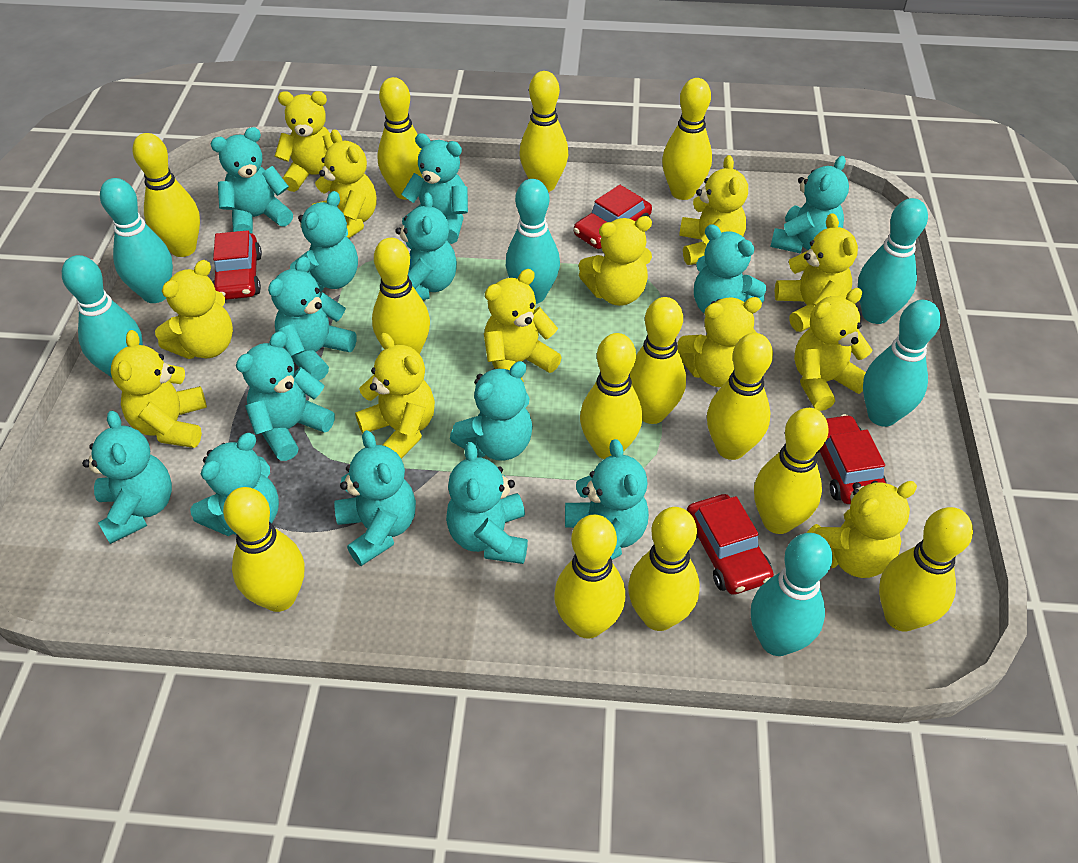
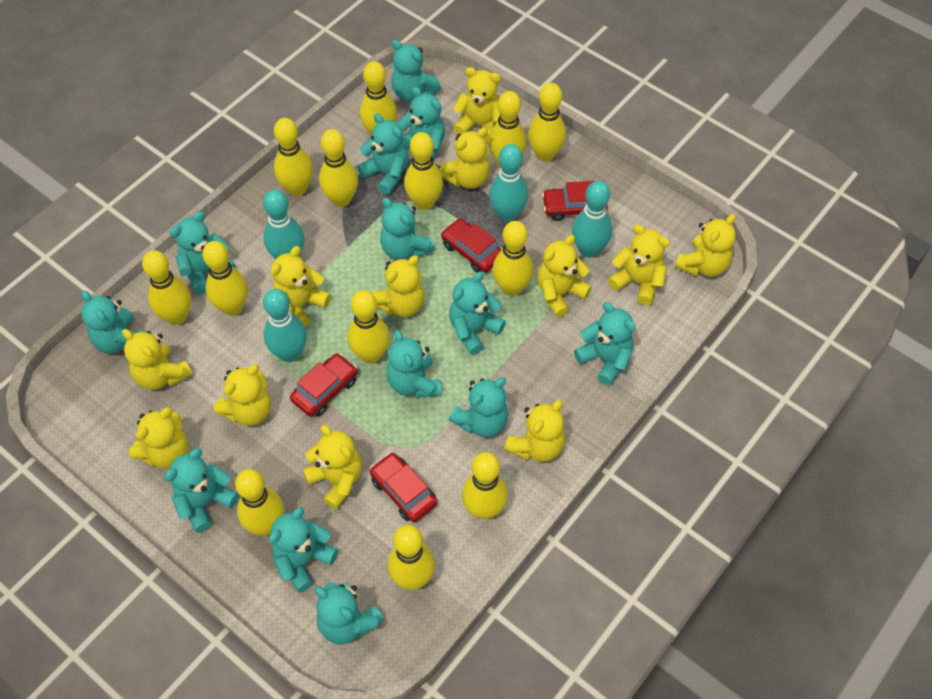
turquoise bowling pin: [62,255,143,378] [100,178,173,303] [506,179,560,304] [751,533,833,656] [858,198,928,324] [863,300,941,427] = 6 -> [263,189,304,259] [263,289,307,362] [489,144,528,222] [572,181,612,257] = 4
turquoise teddy bear: [82,411,172,544] [190,433,279,536] [211,127,293,233] [236,331,335,461] [268,256,357,380] [290,191,358,292] [334,430,416,566] [395,192,457,300] [401,133,468,244] [446,442,528,564] [450,361,533,461] [565,439,649,560] [694,224,766,313] [770,156,849,254] = 14 -> [81,291,145,354] [164,448,239,533] [170,212,236,294] [269,507,338,593] [315,582,384,644] [357,113,408,195] [380,197,435,260] [386,330,442,398] [391,40,441,102] [397,87,445,159] [449,272,506,355] [449,377,509,437] [574,302,636,385] = 13

